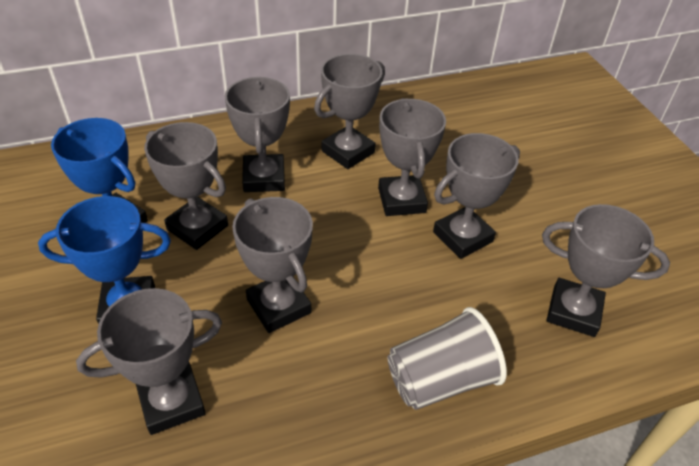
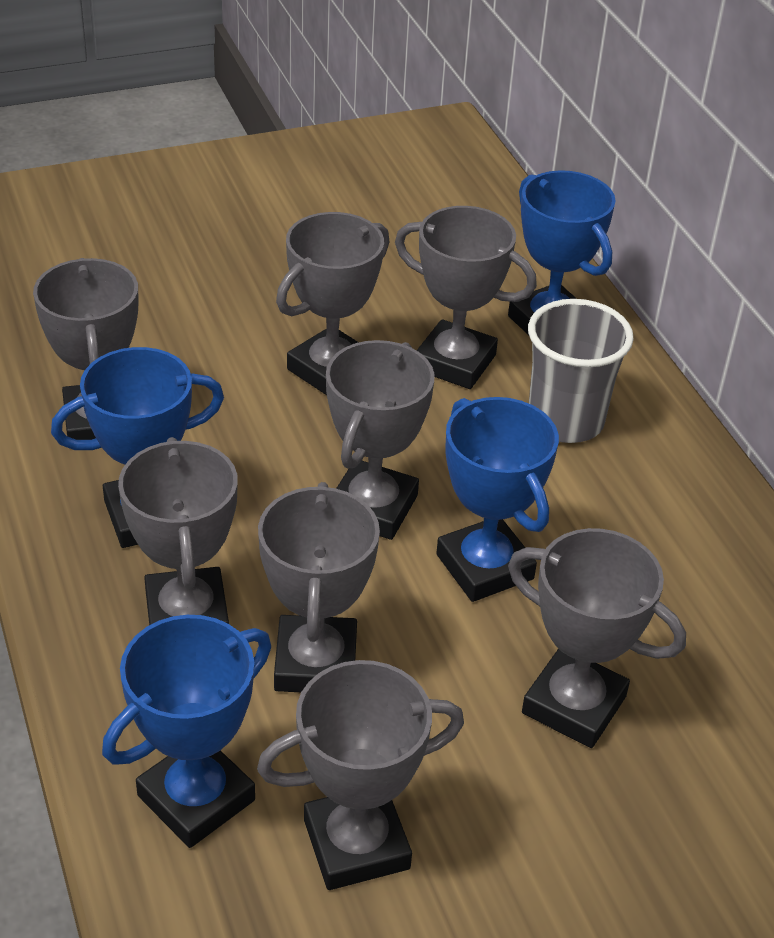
blue trophy: [38,196,171,324] [51,118,148,223] = 2 -> [51,347,224,548] [102,615,271,848] [436,397,559,602] [508,170,616,335] = 4

